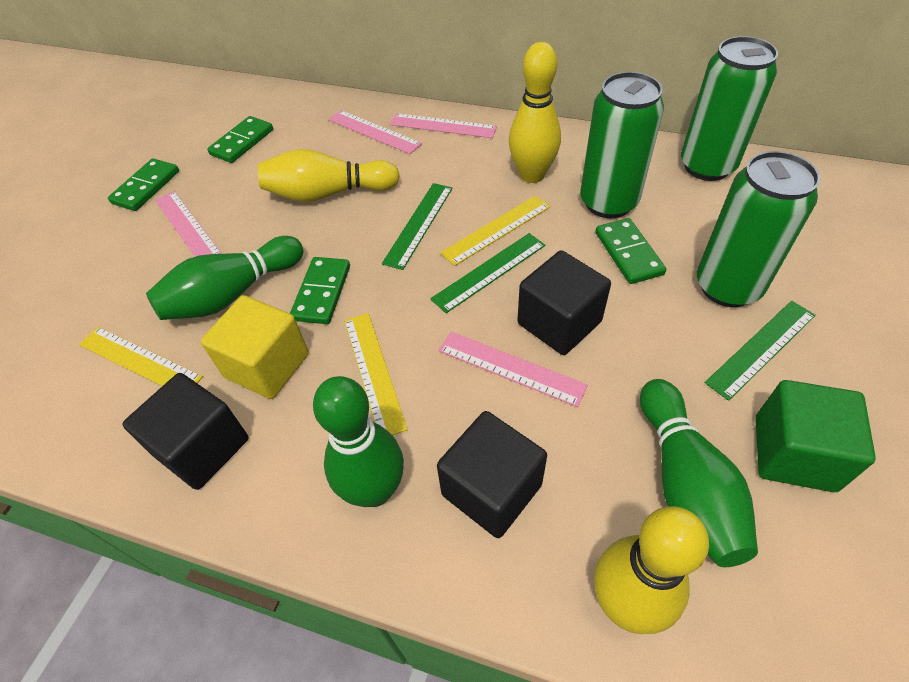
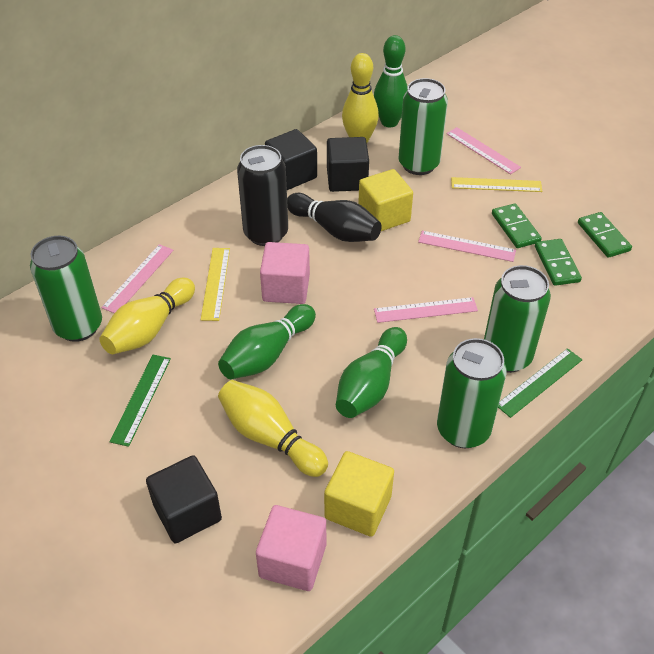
black bowling pin: none = 0 -> [287,193,382,242] = 1
black can: none = 0 -> [237,145,288,246] = 1
green can: [580,72,664,218] [681,36,778,181] [697,151,820,307] = 3 -> [30,236,102,342] [399,78,448,175] [437,338,507,448] [484,265,551,373] = 4
green cube: [755,380,876,492] = 1 -> none = 0
green domino: [108,158,179,211] [207,116,273,163] [290,257,350,324] [595,218,666,284] = 4 -> [492,203,542,248] [535,239,582,286] [578,212,632,258] = 3
green ruler: [382,183,453,270] [430,233,545,313] [705,301,816,401] = 3 -> [109,355,171,447] [498,348,582,418] = 2
pink cube: none = 0 -> [256,505,326,591] [260,242,310,304] = 2
yellow cube: [201,295,309,399] = 1 -> [324,451,394,537] [358,169,413,231] = 2
yellow ruler: [79,327,203,386] [344,313,408,435] [440,196,550,266] = 3 -> [201,248,230,321] [451,177,542,192] = 2

